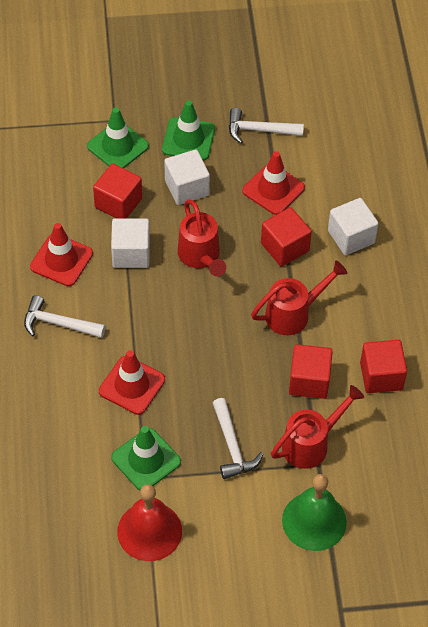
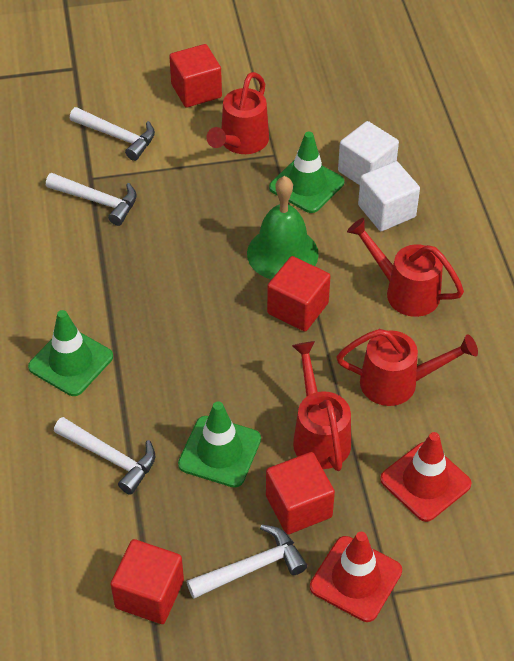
red bell: [117,484,182,561] = 1 -> none = 0
red traffic cone: [30,223,93,286] [99,350,165,415] [242,151,305,215] = 3 -> [310,532,402,622] [380,432,472,522] = 2
red watering can: [178,199,226,276] [251,261,348,335] [271,385,364,469] = 3 -> [206,72,269,154] [292,341,351,471] [337,329,478,406] [347,218,464,317] = 4
white cube: [111,218,150,268] [164,149,210,205] [328,198,379,255] = 3 -> [338,121,399,185] [358,161,420,231] = 2
white hammer: [24,295,105,338] [213,398,264,479] [229,108,304,144] = 3 -> [46,173,137,226] [54,417,155,495] [70,107,155,161] [187,524,307,599] = 4

